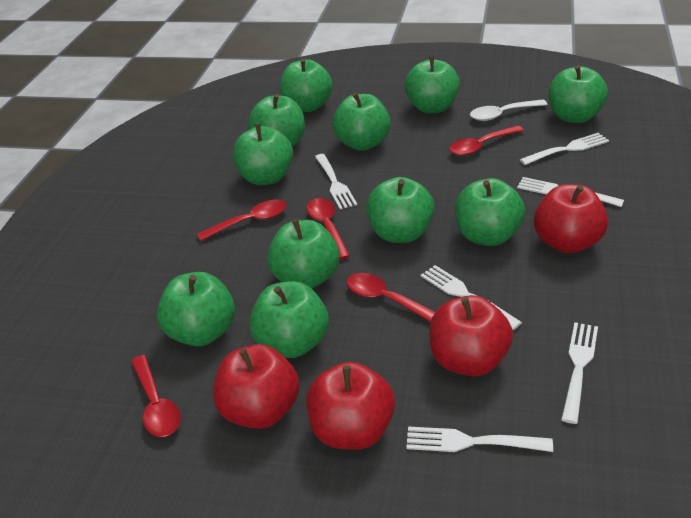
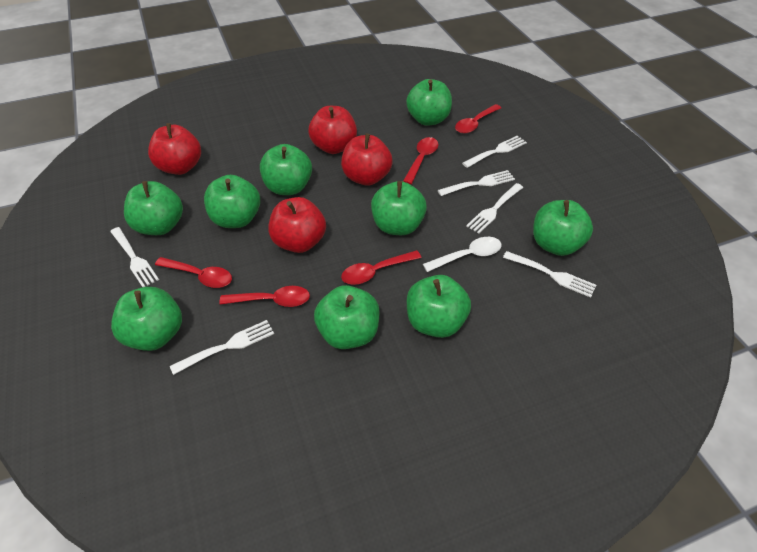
green apple: [157,272,235,347] [233,124,293,185] [248,94,305,147] [249,281,329,358] [267,219,340,289] [280,58,333,112] [332,92,391,151] [366,177,435,243] [405,56,460,113] [455,178,525,246] [548,65,608,123] = 11 -> [111,287,182,351] [124,181,183,235] [204,175,260,228] [260,144,312,195] [314,285,380,349] [371,181,427,235] [406,79,452,126] [407,275,471,338] [533,200,593,256] = 9

